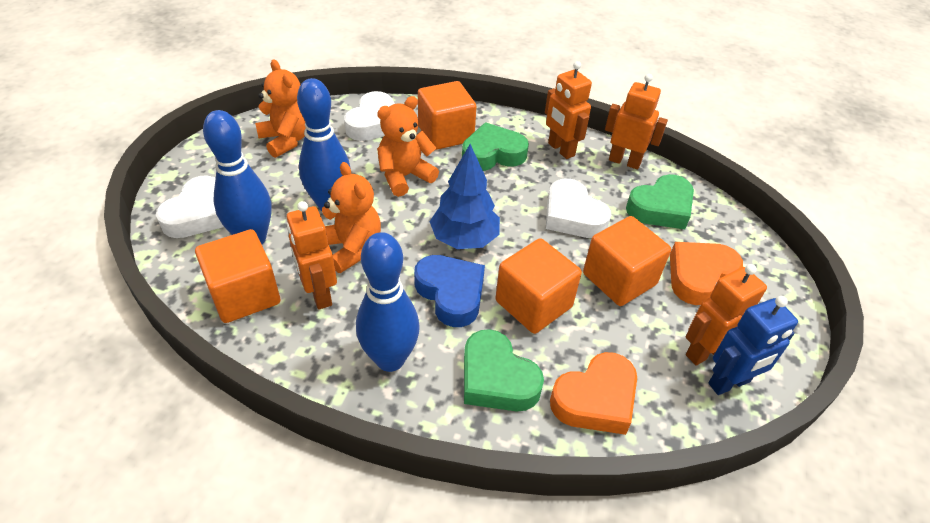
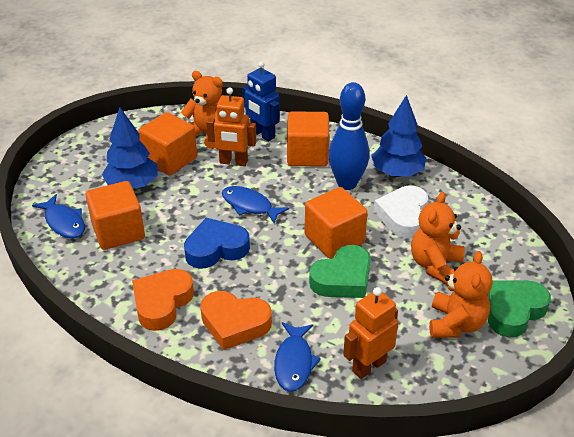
blue bowling pin: [203,110,272,244] [297,78,351,211] [356,232,420,372] = 3 -> [328,82,370,190] = 1
blue fish: none = 0 -> [32,194,85,238] [222,186,289,224] [274,322,321,392] = 3
blue tree: [429,144,500,249] = 1 -> [102,107,158,189] [371,95,426,177] = 2
green heart: [462,122,529,171] [464,329,544,411] [626,174,694,229] = 3 -> [309,245,371,298] [487,281,551,338] = 2
orange robot: [287,201,337,310] [545,61,592,159] [605,74,668,169] [685,264,767,365] = 4 -> [206,88,256,166] [343,287,398,379] = 2
white heart: [156,175,224,238] [344,91,395,141] [546,178,611,238] = 3 -> [374,185,428,239] = 1

